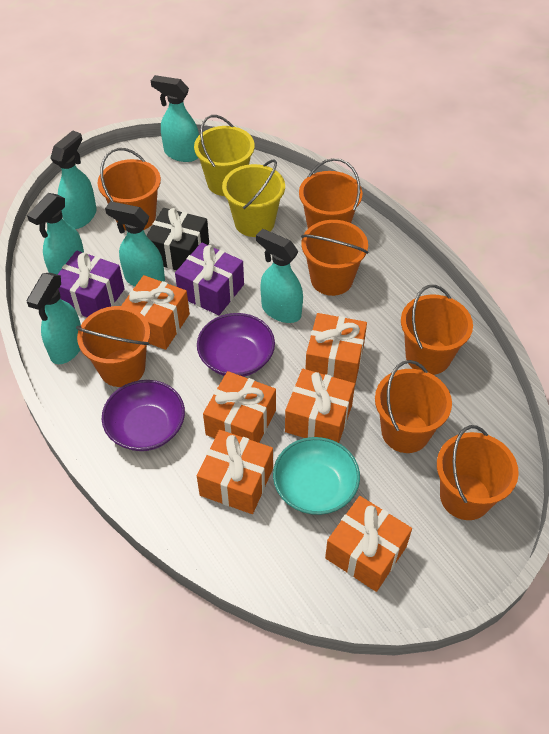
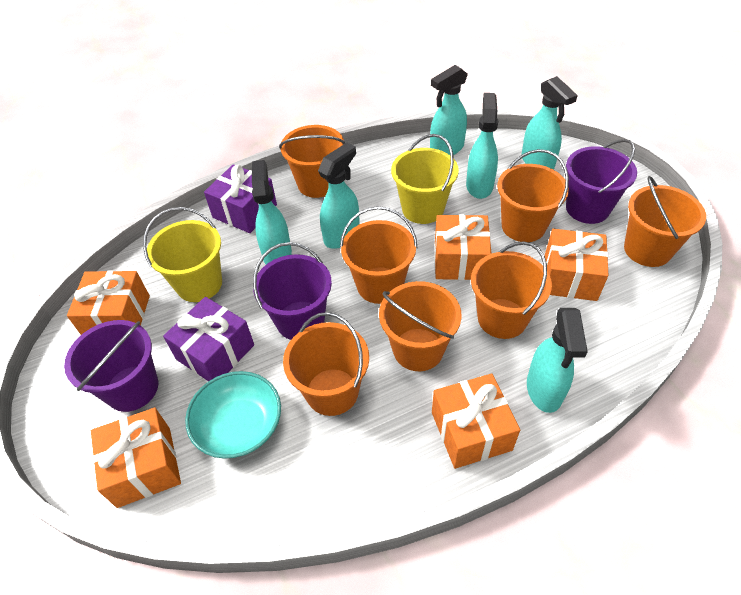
black gift: [146,208,209,270] = 1 -> none = 0
orange gift: [121,275,190,350] [197,430,273,514] [203,371,276,443] [285,369,355,443] [305,313,367,384] [325,496,412,592] = 6 -> [67,270,150,335] [91,407,181,508] [432,373,520,469] [435,214,492,280] [545,229,609,301] = 5
purple bowl: [102,380,185,451] [197,313,275,377] = 2 -> none = 0
purple bucket: none = 0 -> [64,320,158,412] [253,242,332,340] [566,139,637,224] = 3

